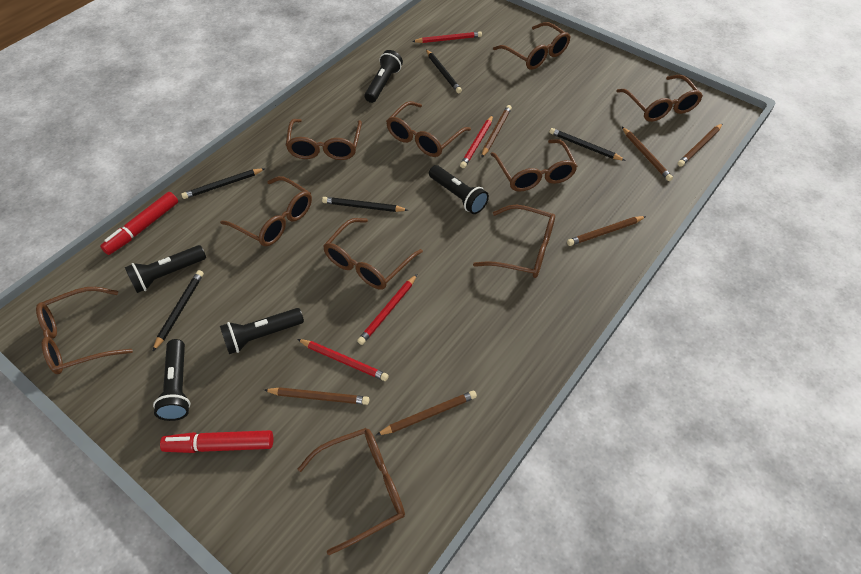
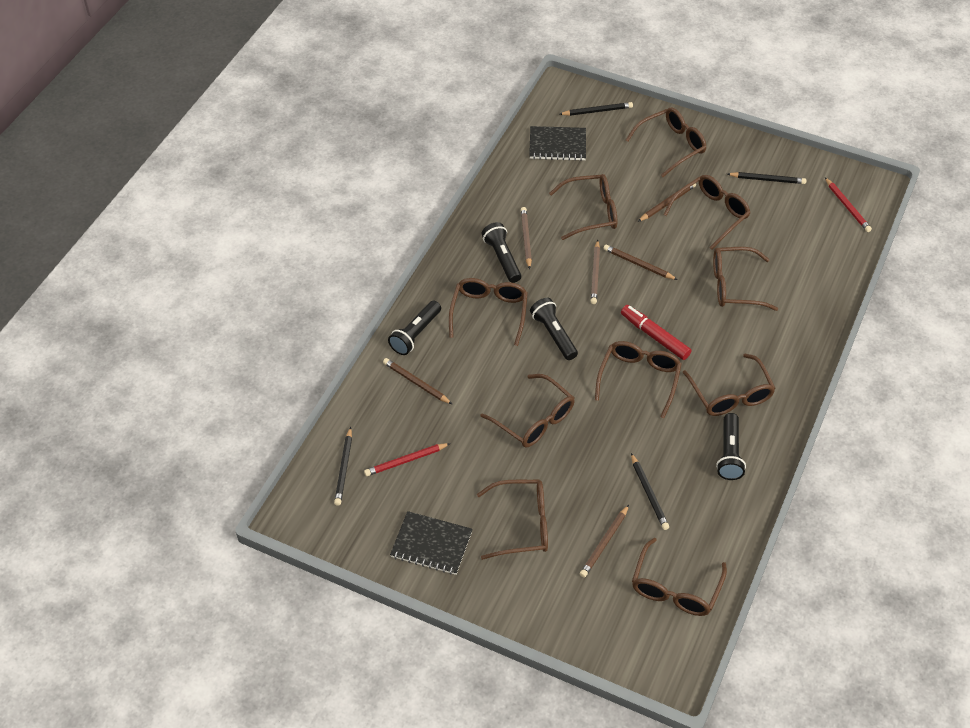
black flashlight: [125,245,206,293] [153,339,190,421] [220,308,304,354] [365,50,403,103] [429,165,489,214] = 5 -> [388,301,441,355] [482,222,521,283] [530,298,578,360] [716,413,746,480] = 4
black notebook: none = 0 -> [390,511,473,575] [529,126,586,161] = 2
black pencil: [152,270,204,352] [181,168,266,199] [322,197,408,212] [426,49,462,93] [549,128,626,161] = 5 -> [334,427,352,506] [560,102,633,116] [631,453,669,530] [728,172,807,184] = 4
red marker: [100,192,178,255] [160,430,273,453] = 2 -> [621,305,691,360] = 1
red pencil: [297,339,389,381] [357,274,417,345] [412,31,482,43] [460,115,493,168] = 4 -> [364,443,451,476] [825,178,872,232] = 2

